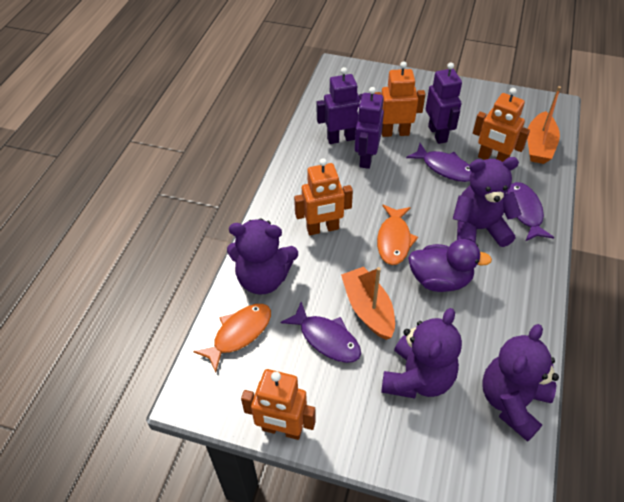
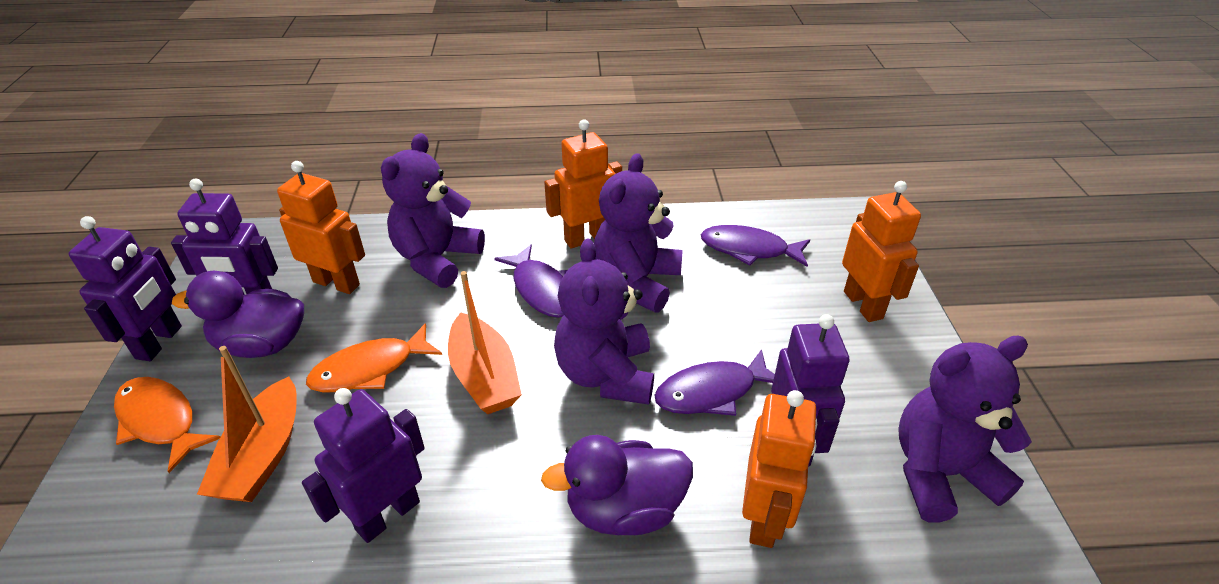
purple duck: [408,239,492,292] = 1 -> [172,271,304,358] [541,435,693,535] = 2
purple robot: [317,67,363,144] [355,87,384,169] [426,62,462,144] = 3 -> [69,216,182,361] [171,179,278,295] [302,388,425,543] [771,314,849,466] = 4

